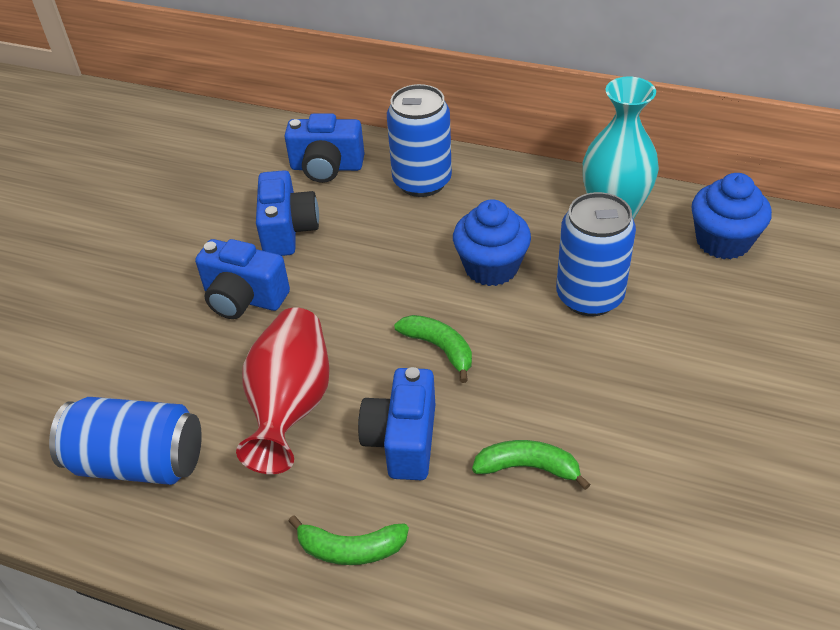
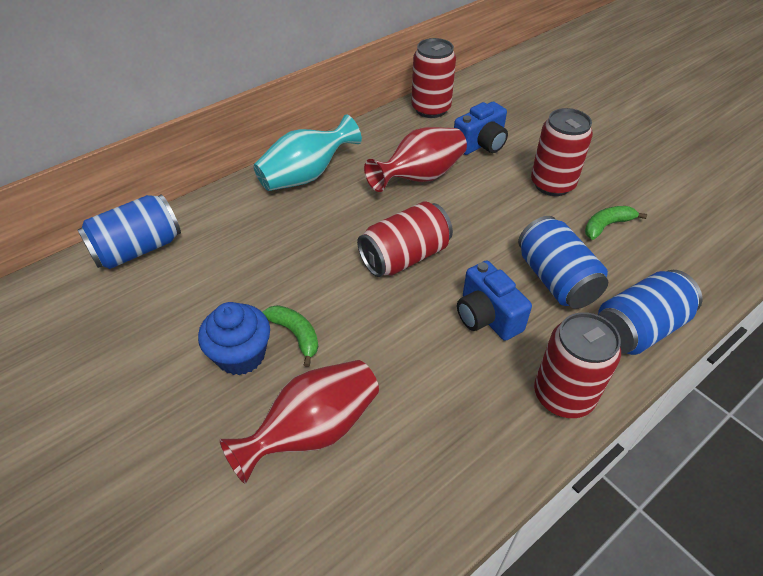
blue camera: [195,239,290,319] [256,170,319,256] [284,113,365,183] [358,367,435,480] = 4 -> [454,102,508,155] [457,260,532,341] = 2
blue cupcake: [453,199,531,286] [691,173,772,259] = 2 -> [198,302,270,375] = 1
green banana: [288,515,409,565] [394,315,472,383] [472,440,591,490] = 3 -> [262,305,318,367] [585,206,647,240] = 2
red can: none = 0 -> [357,201,453,277] [411,38,456,118] [531,108,593,196] [534,312,621,418] = 4
red vase: [236,308,330,474] = 1 -> [220,360,379,484] [364,127,467,192] = 2

